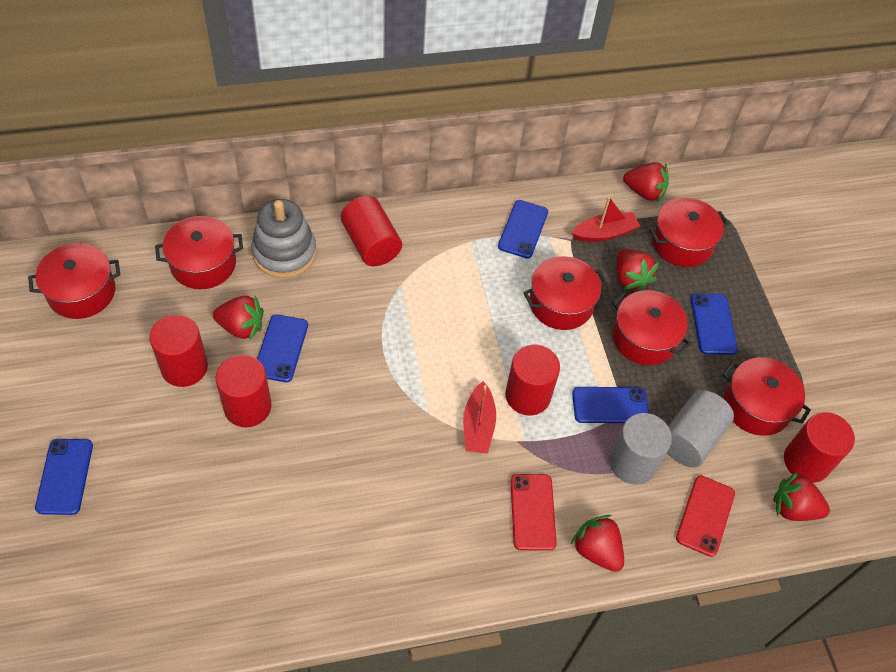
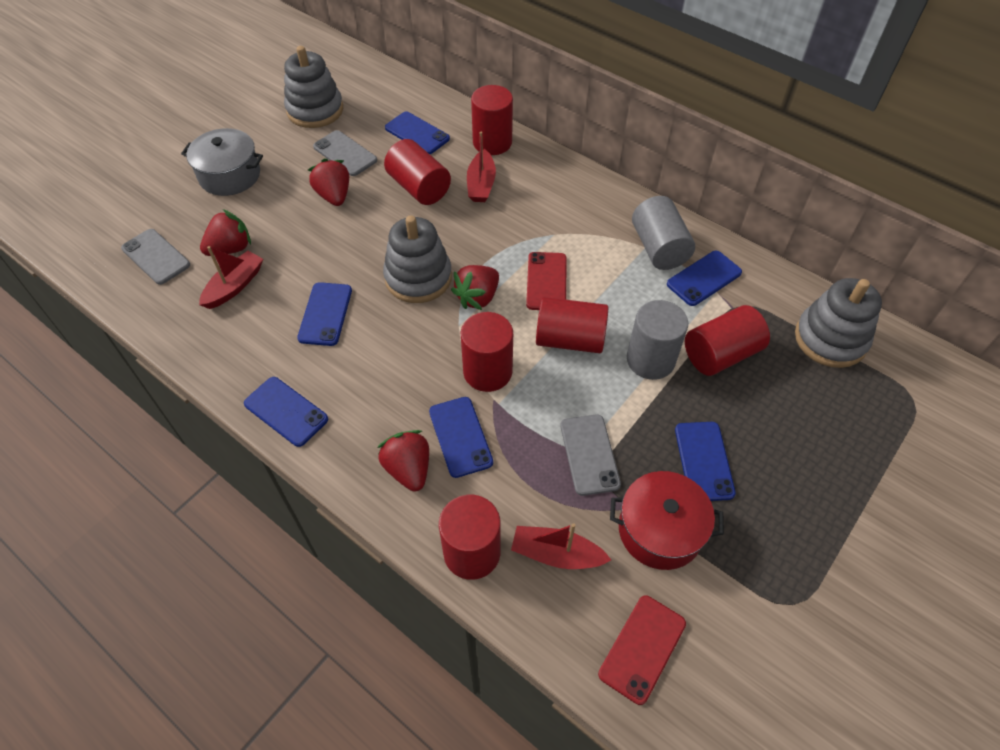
blue phone: [35,439,93,515] [257,314,308,382] [498,200,548,258] [572,387,649,423] [691,294,737,355] = 5 -> [244,377,328,447] [297,282,352,346] [385,111,450,154] [429,397,493,478] [667,251,742,306] [675,422,736,501] = 6
grey phone: none = 0 -> [121,229,190,285] [313,130,377,176] [560,414,621,496] = 3
grey pot: none = 0 -> [181,128,263,196] = 1
grey stacking toy: [251,199,316,278] = 1 -> [284,46,343,128] [383,215,452,303] [795,278,882,368] = 3
red boat: [463,381,496,454] [572,197,640,242] = 2 -> [199,246,263,309] [467,132,496,202] [511,523,611,569] = 3
red cylinder: [149,315,208,387] [215,355,272,427] [341,196,402,266] [505,345,560,415] [784,412,855,483] = 5 -> [384,139,451,205] [439,495,501,580] [461,312,513,392] [471,85,513,155] [536,297,608,353] [685,305,770,376] = 6
red pot: [28,243,120,319] [155,216,243,289] [523,256,607,330] [612,290,691,365] [649,198,729,267] [723,357,811,436] = 6 -> [610,471,724,570] = 1
red strawberry: [213,296,264,341] [571,515,624,572] [616,249,659,292] [623,162,669,202] [773,472,830,521] = 5 -> [200,209,251,256] [308,159,349,206] [377,430,429,491] [451,265,499,310] = 4

